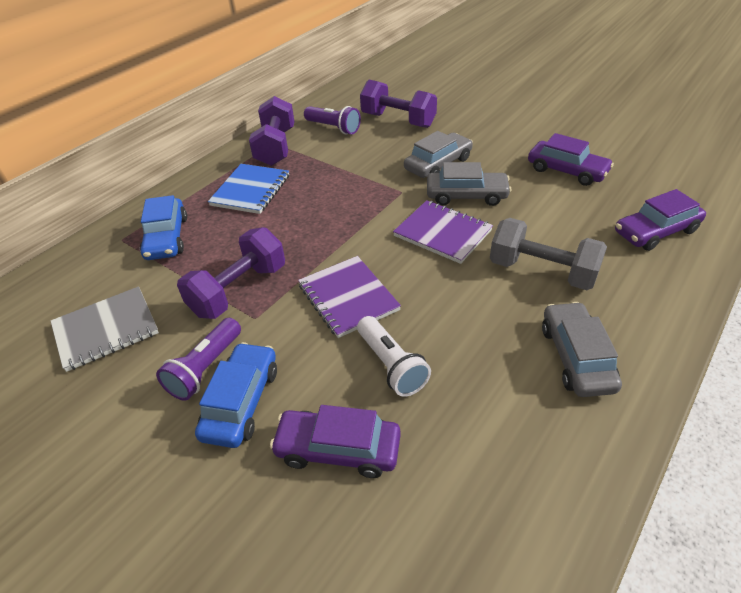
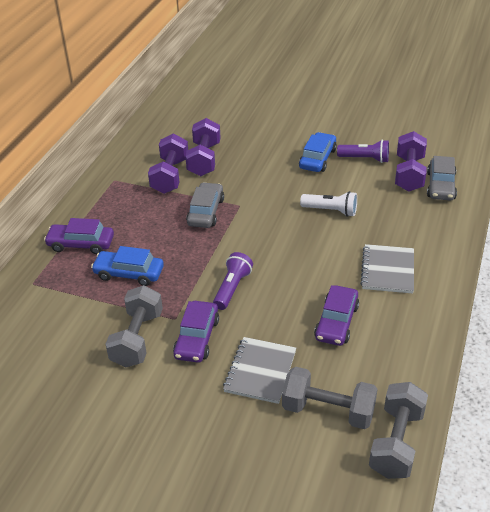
blue notebook: [208,164,289,214] = 1 -> none = 0
grey car: [404,131,473,178] [427,162,511,206] [542,302,622,397] = 3 -> [186,182,224,228] [427,156,457,200] = 2
grey dumbbell: [490,218,607,290] = 1 -> [106,285,163,368] [282,367,377,429] [369,382,428,479] = 3
grey notebook: [51,286,159,372] = 1 -> [223,337,296,404] [360,244,414,294] = 2
purple notebook: [298,256,401,338] [393,200,493,264] = 2 -> none = 0

